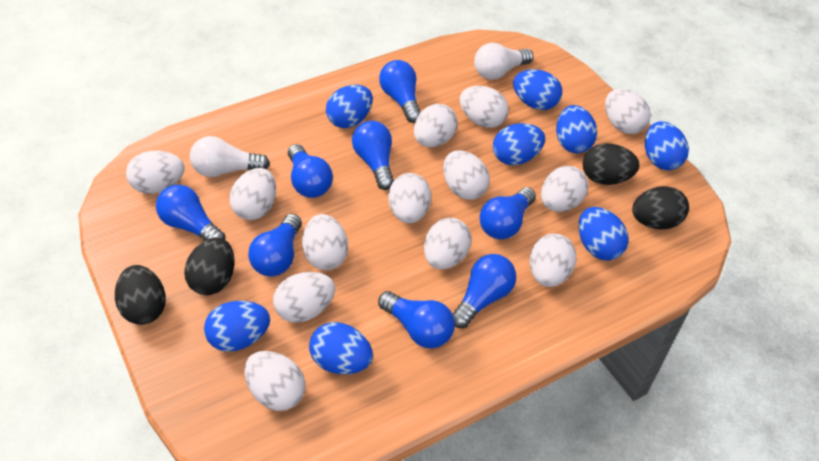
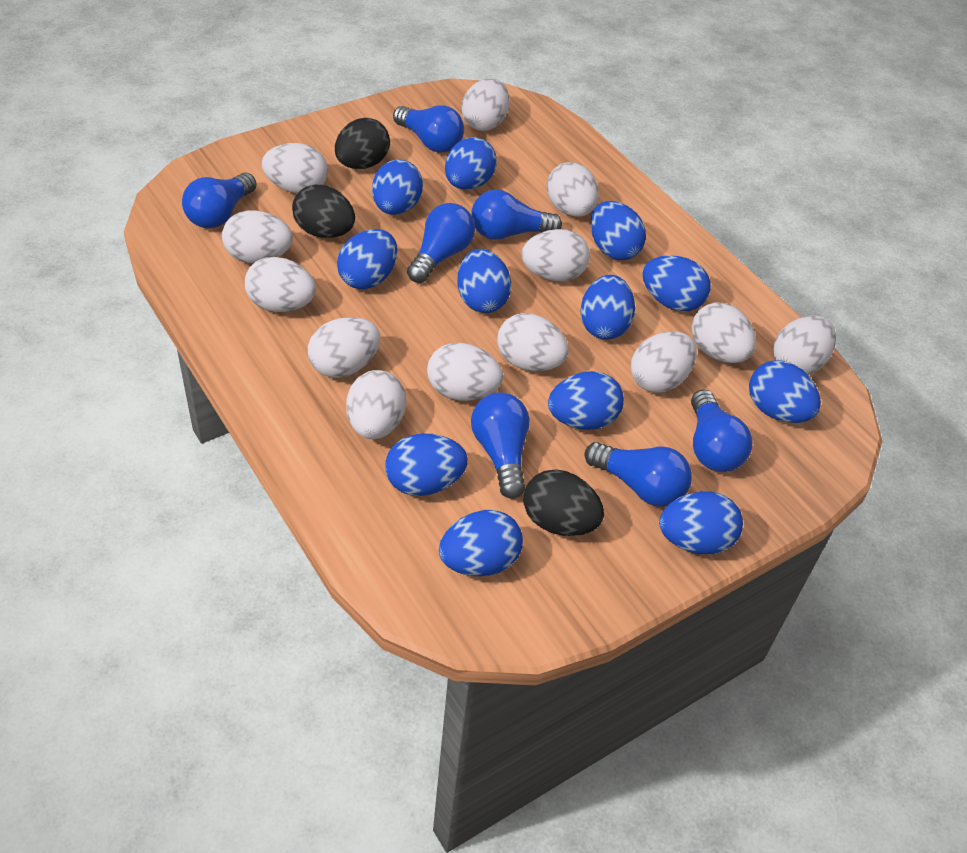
black egg: [115,265,166,325] [184,237,234,295] [583,143,639,185] [632,186,689,230] = 4 -> [292,184,355,238] [335,118,390,169] [524,469,604,536] = 3
blue egg: [204,301,270,352] [309,322,373,374] [326,85,373,128] [493,123,545,165] [513,69,562,110] [556,105,597,153] [579,207,629,261] [645,121,689,170] = 8 -> [337,229,397,290] [372,160,423,215] [385,434,468,496] [439,510,523,577] [445,137,497,190] [457,249,511,313] [548,371,624,430] [580,275,635,340] [591,201,646,260] [643,255,711,312] [659,491,743,554] [749,360,821,423] = 12
blue light bulb: [156,185,226,241] [248,214,302,276] [288,144,333,198] [352,121,394,190] [378,291,455,348] [379,60,421,123] [452,254,516,328] [480,187,536,240] = 8 -> [182,172,257,228] [393,105,464,153] [407,203,475,283] [471,189,562,240] [471,392,530,499] [584,442,692,506] [691,389,753,472] = 7
white light bulb: [190,136,270,177] [474,43,533,80] = 2 -> none = 0

